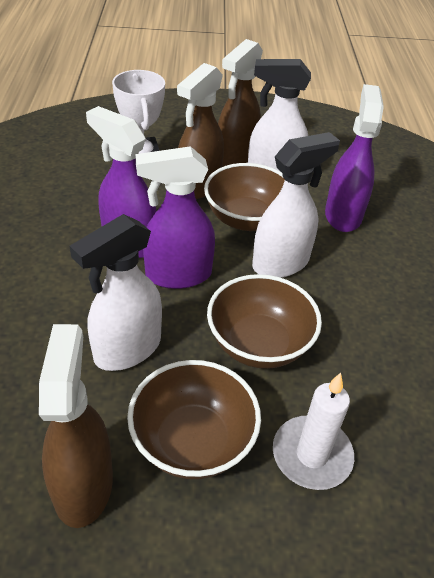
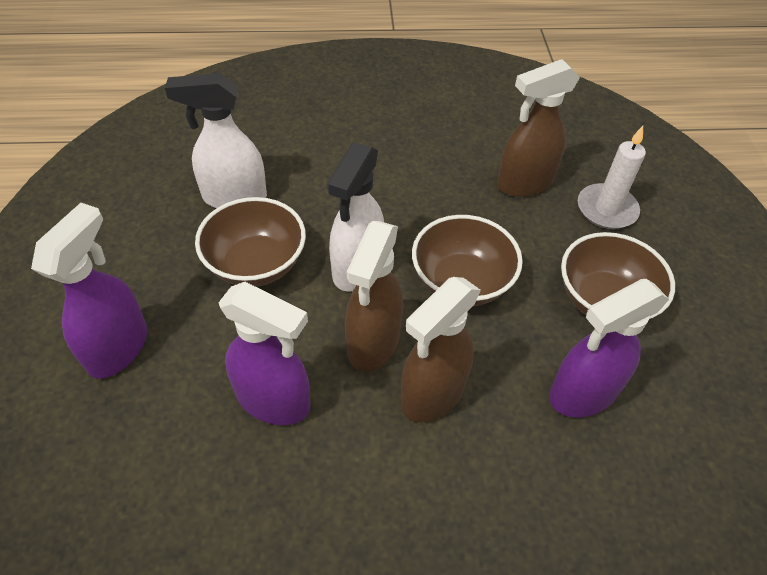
white spray bottle: [70,214,162,371] [248,59,311,173] [252,132,340,278] = 3 -> [165,73,267,208] [327,142,384,292] = 2
white trophy: [112,70,165,154] = 1 -> none = 0

